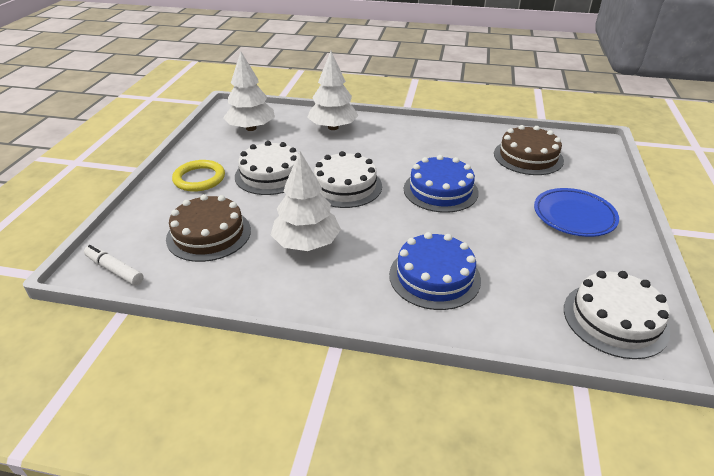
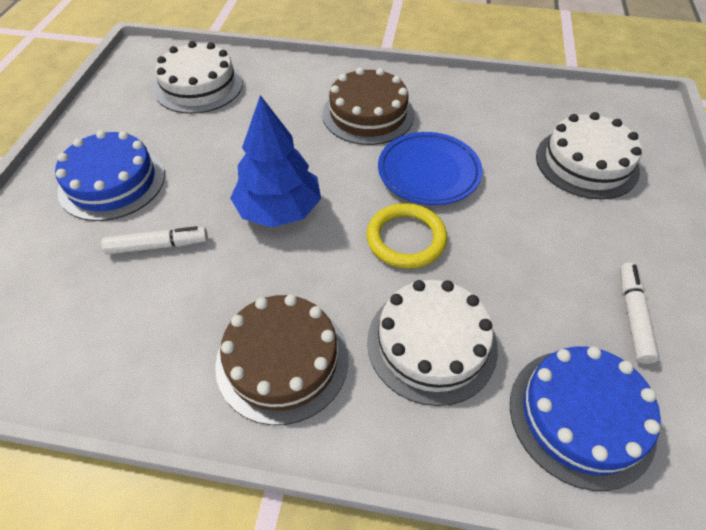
blue tree: none = 0 -> [230,95,321,228] = 1
white marker: [84,245,144,285] = 1 -> [101,226,208,255] [620,262,659,364] = 2
white tree: [223,51,275,131] [271,151,341,251] [307,51,359,130] = 3 -> none = 0

